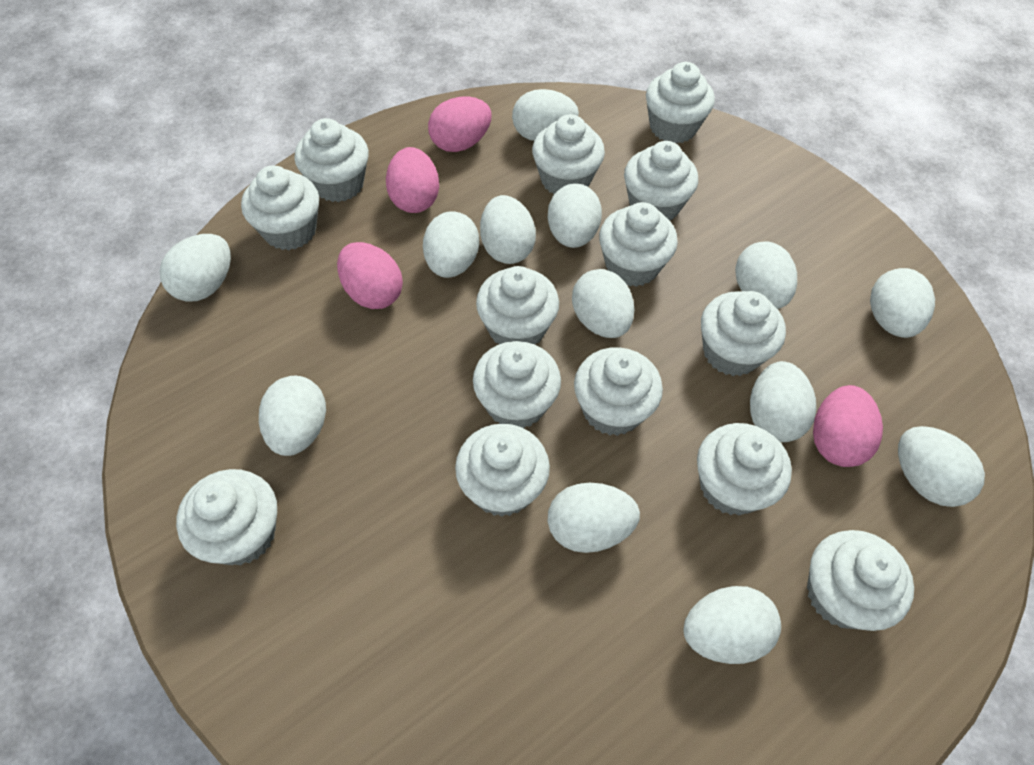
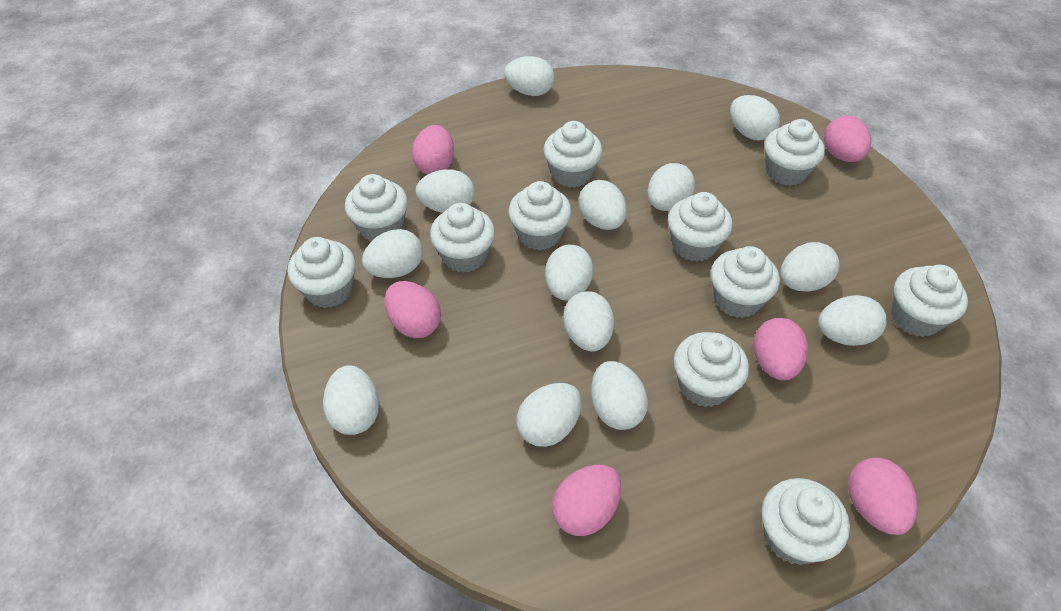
pink egg: [337,242,403,309] [386,147,439,213] [428,96,492,152] [813,385,883,467] = 4 -> [384,281,441,338] [412,125,454,175] [552,465,621,536] [754,318,808,380] [824,116,871,162] [848,457,918,535] = 6
white cupcake: [176,469,277,565] [241,165,319,250] [294,118,369,202] [455,424,550,517] [473,341,561,428] [476,266,559,345] [532,114,605,194] [574,347,663,436] [599,202,678,287] [624,141,698,220] [646,62,715,144] [697,423,792,516] [701,291,786,376] [807,530,914,631] = 14 -> [288,237,356,308] [345,174,408,241] [430,203,495,273] [508,181,572,251] [544,121,602,188] [668,192,732,262] [674,332,749,407] [711,246,780,318] [762,478,850,565] [765,119,825,186] [891,265,968,337] = 11

